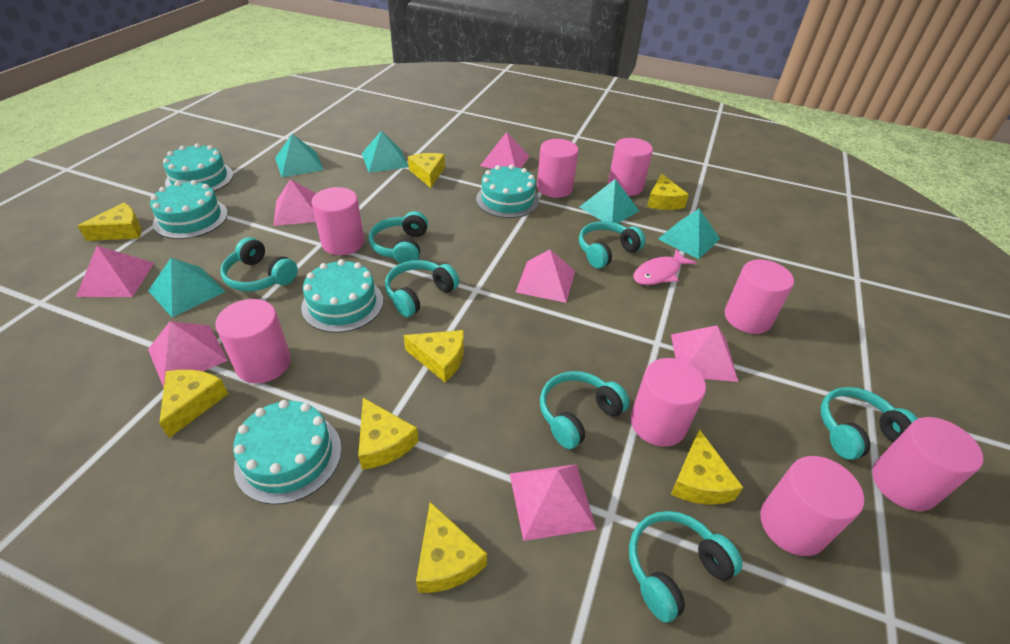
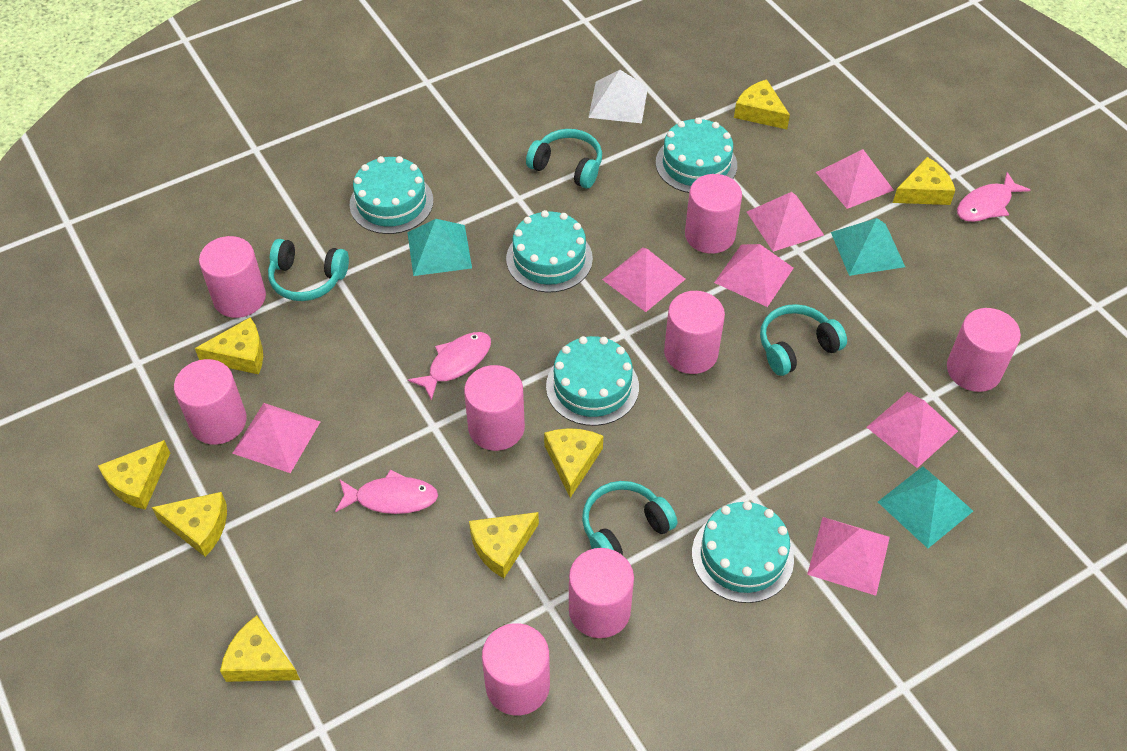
pink fish: [633,249,696,285] = 1 -> [335,469,438,514] [408,332,491,401] [957,172,1030,222] = 3
turquoise headphones: [220,237,298,291] [369,211,428,264] [385,260,459,317] [540,371,629,449] [579,221,645,269] [629,511,743,623] [820,387,918,460] = 7 -> [268,239,349,301] [526,129,602,189] [582,481,677,555] [760,304,847,376] = 4
turquoise pyramid: [148,258,226,317] [275,134,324,177] [362,131,409,173] [579,179,639,223] [658,209,720,259] = 5 -> [407,219,472,276] [831,218,905,276] [878,466,973,548] = 3
white pyramid: none = 0 -> [588,70,648,123] = 1

